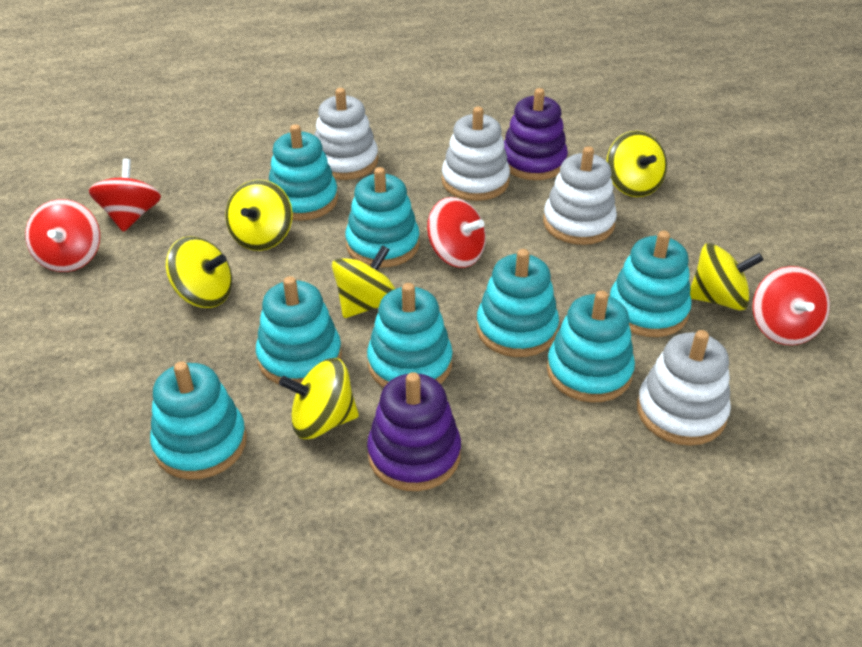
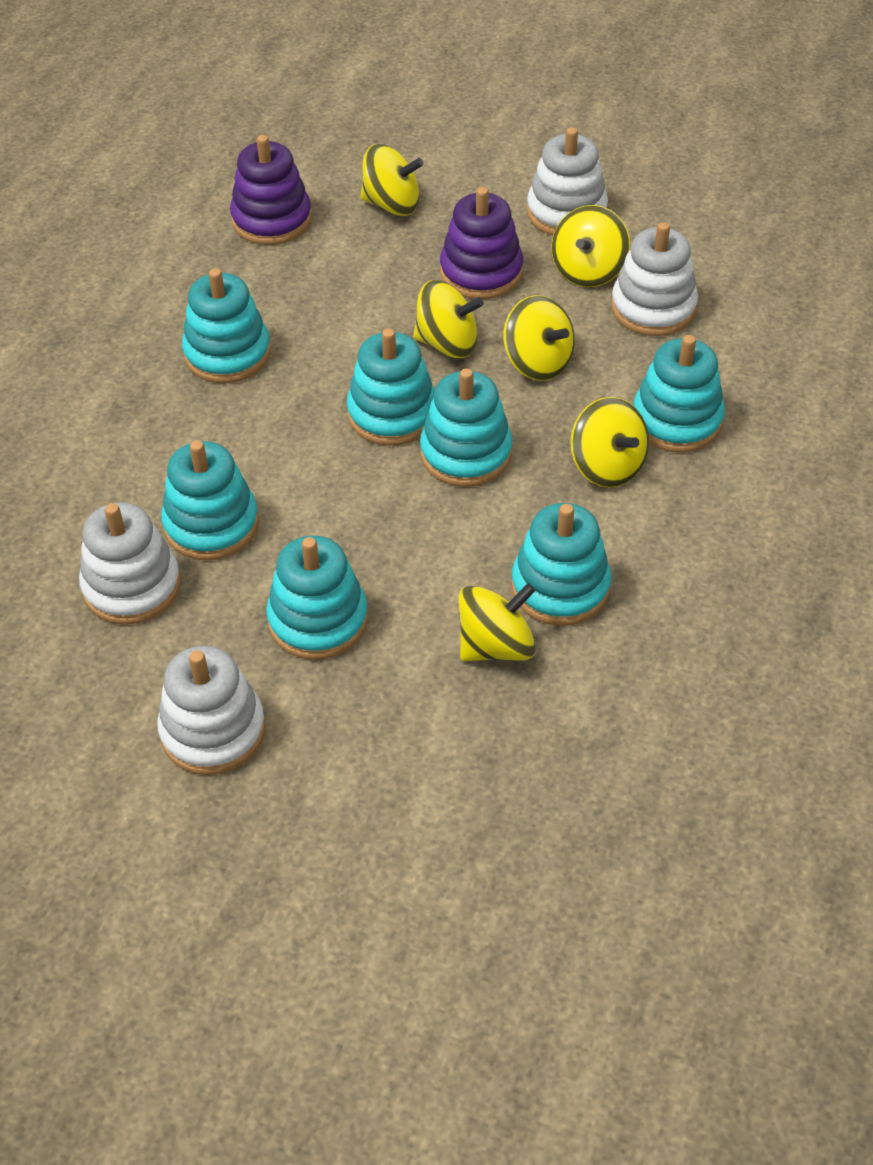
red spinning top: [25,199,100,272] [89,159,161,232] [427,197,486,268] [753,266,830,345] = 4 -> none = 0
turquoise stacking toy: [150,361,247,480] [256,276,342,384] [269,124,338,221] [345,167,420,268] [367,283,453,388] [476,249,559,357] [547,290,635,403] [610,231,692,337] = 8 -> [161,441,259,561] [182,268,271,383] [266,536,368,660] [346,329,435,446] [420,368,513,487] [511,503,611,626] [633,335,725,453] = 7

